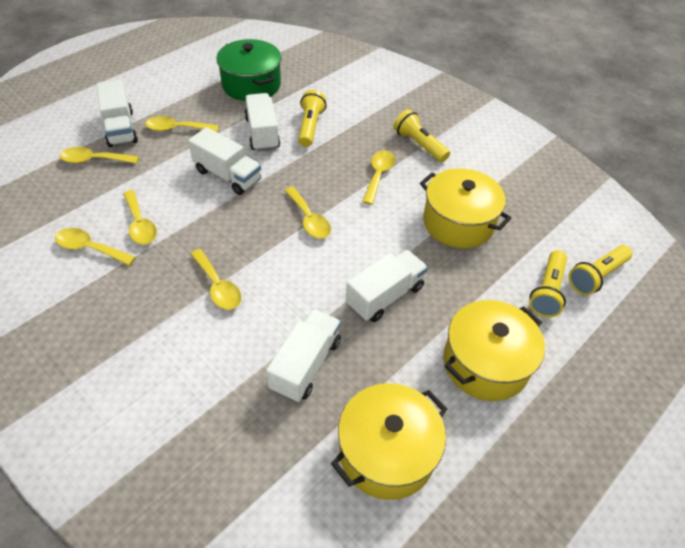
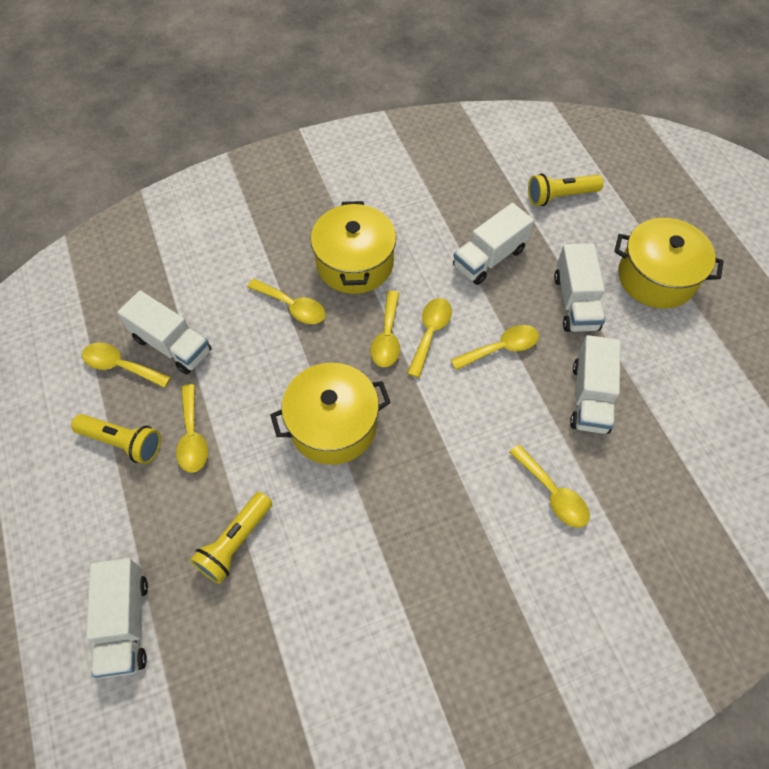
green pot: [216,39,281,101] = 1 -> none = 0
yellow flashlight: [298,90,327,147] [394,109,450,162] [529,250,567,318] [568,245,632,295] = 4 -> [71,414,161,464] [190,492,272,584] [528,174,604,206] = 3

